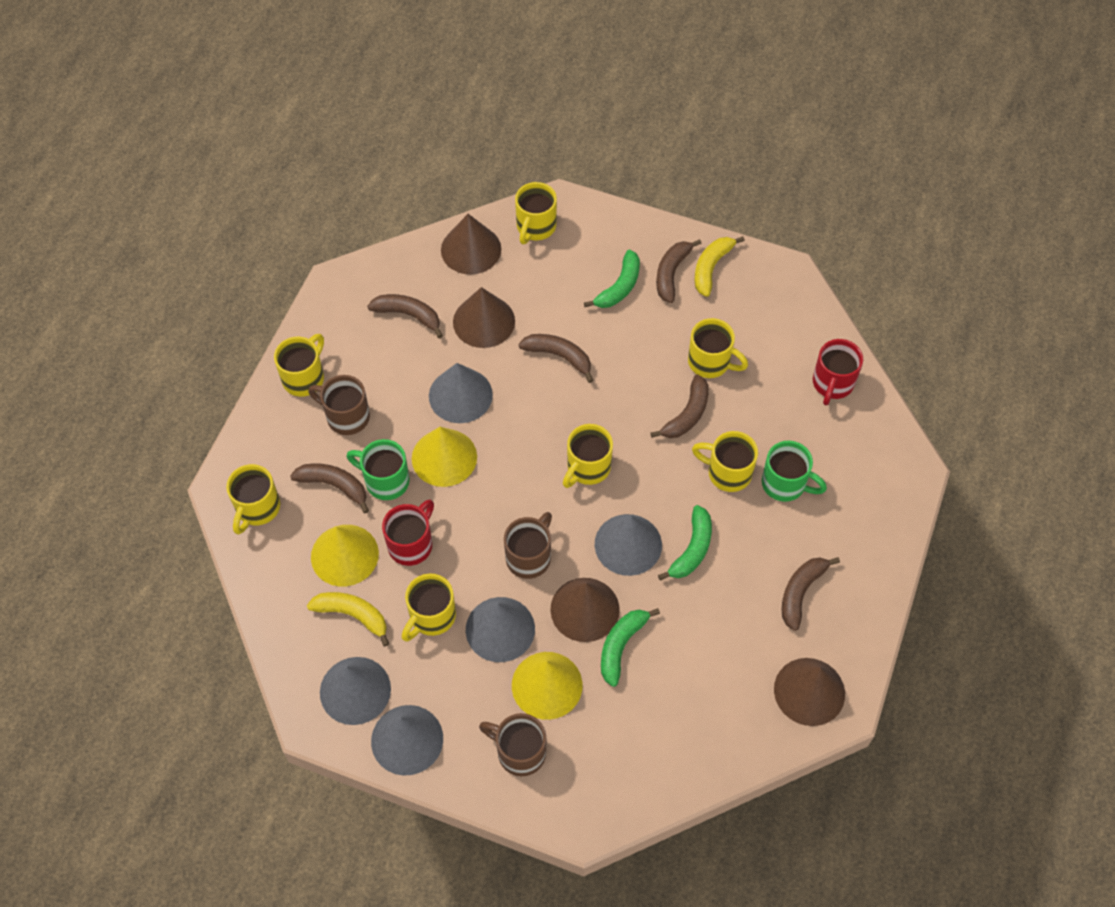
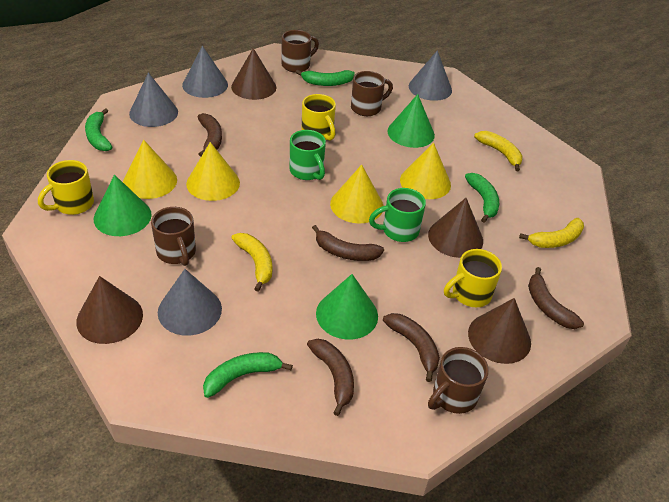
brown banana: [290,463,369,513] [367,294,443,338] [518,334,593,383] [650,374,709,438] [656,239,702,303] [782,557,840,631] = 6 -> [198,113,222,157] [307,339,354,416] [312,225,384,261] [383,313,440,382] [528,267,584,329] = 5
brown mug: [308,375,370,435] [479,713,546,776] [504,512,552,579] = 3 -> [151,207,196,266] [282,30,319,73] [351,71,393,116] [428,347,489,414] = 4
green banana: [584,249,640,308] [601,608,660,687] [658,505,712,580] = 3 -> [85,108,112,151] [203,352,293,398] [296,70,355,86] [465,173,499,222] = 4
green cone: none = 0 -> [94,175,152,236] [316,274,378,340] [387,94,435,148] = 3
grey cone: [320,657,391,725] [371,705,443,776] [429,363,493,423] [466,597,535,662] [595,514,662,576] = 5 -> [129,72,178,127] [158,269,222,336] [182,46,228,98] [409,50,452,101] = 4
red mug: [382,500,434,566] [813,339,863,405] = 2 -> none = 0
yellow banana: [307,592,389,646] [694,236,745,297] = 2 -> [231,233,272,292] [474,131,522,171] [519,218,584,248] = 3
yellow cone: [311,525,379,586] [412,427,477,487] [512,652,583,720] = 3 -> [123,140,177,199] [186,142,240,201] [330,164,383,224] [400,142,451,199] = 4
yellow mug: [226,464,280,535] [274,334,324,397] [402,574,456,642] [515,182,557,244] [563,424,613,488] [688,318,748,378] [692,431,758,492] = 7 -> [38,160,94,215] [301,94,336,141] [444,249,502,307] = 3

